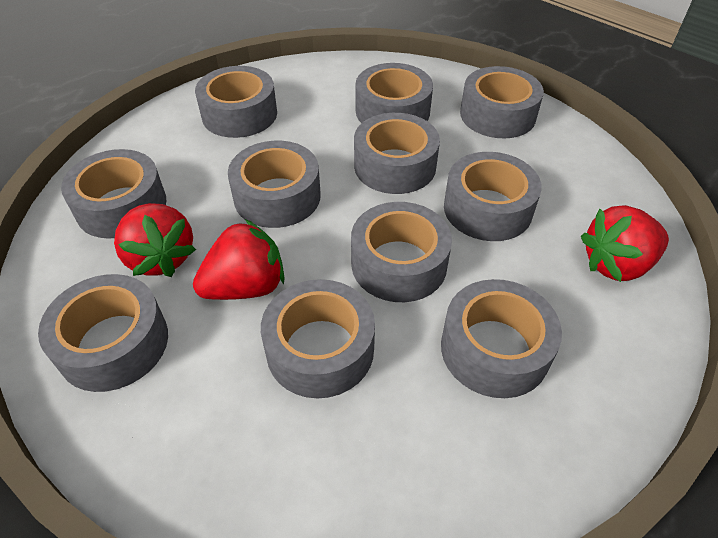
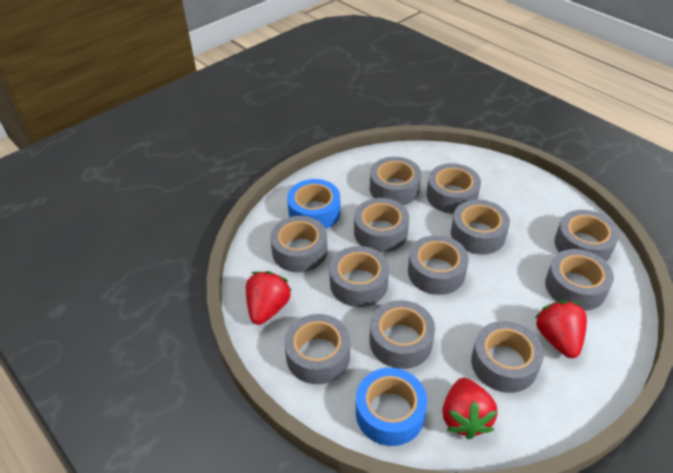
blue tape: none = 0 -> [287,179,341,229] [356,368,427,446] = 2
grey tape: [38,274,168,392] [61,149,167,239] [195,66,277,138] [228,141,321,228] [261,279,375,398] [351,202,452,302] [354,113,440,194] [355,63,433,123] [441,279,562,398] [444,152,542,241] [460,66,544,138] = 11 -> [270,216,327,272] [284,314,350,384] [329,246,389,307] [354,198,409,252] [369,300,435,369] [370,157,421,205] [408,235,469,295] [426,163,481,214] [451,199,510,255] [471,321,544,393] [545,249,614,311] [554,210,619,262] = 12

